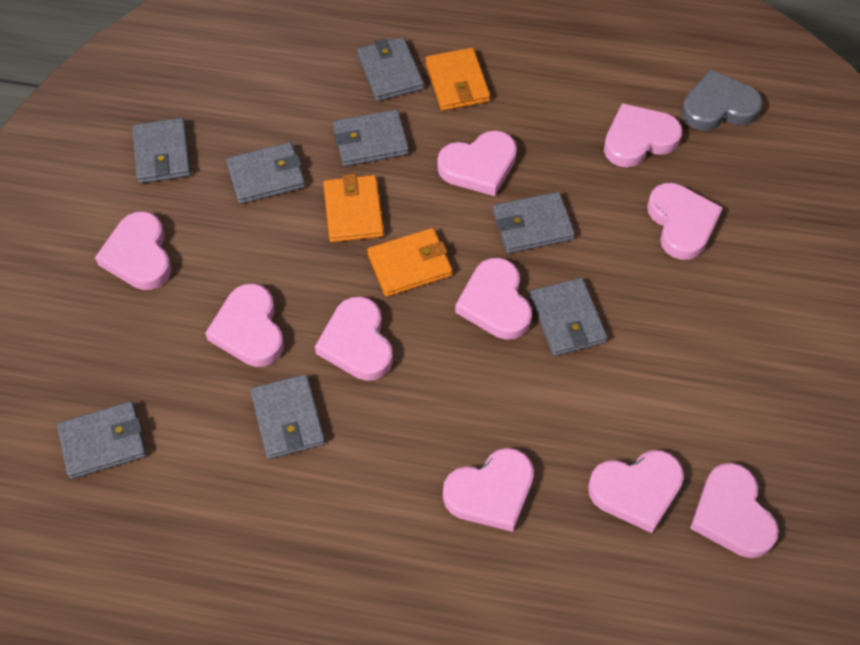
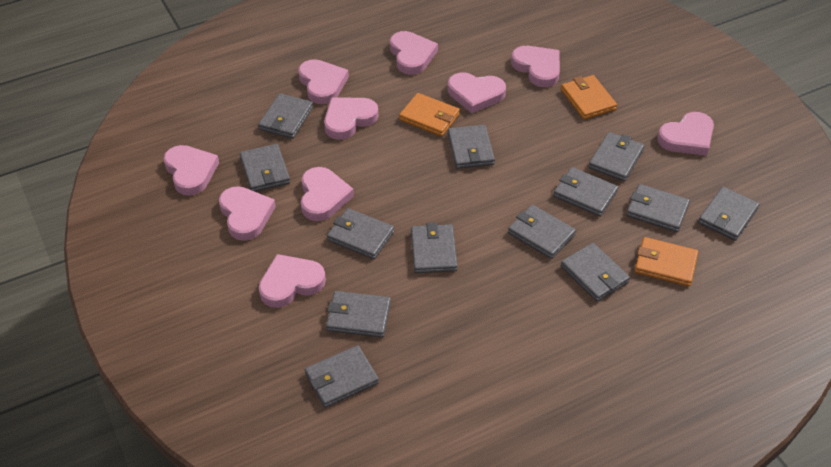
grey heart: [681,69,763,131] = 1 -> none = 0
grey wallet: [57,401,147,479] [132,118,191,184] [226,142,305,204] [250,374,325,459] [333,109,409,167] [357,37,424,101] [493,192,575,253] [530,278,608,356] = 8 -> [240,144,290,192] [258,93,313,139] [305,345,379,408] [326,291,391,338] [327,208,394,259] [411,222,458,273] [448,125,495,169] [508,205,576,259] [553,167,618,217] [561,243,630,302] [588,132,644,182] [626,184,690,232] [698,186,760,241] = 13

